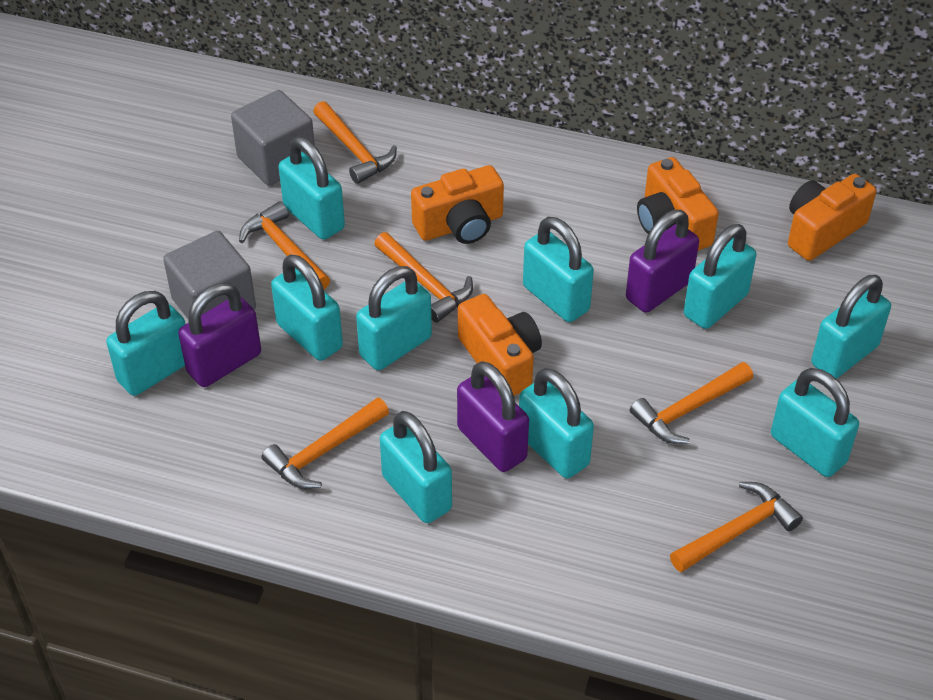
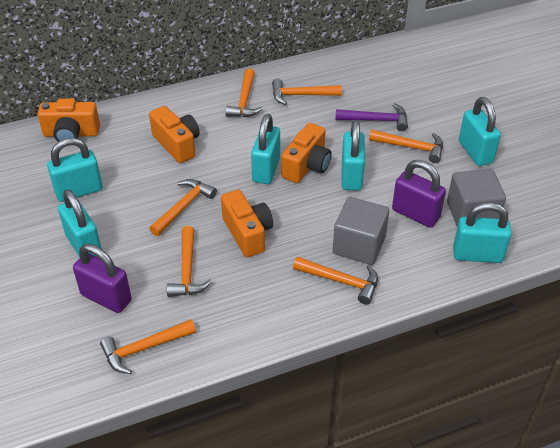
orange hammer: [239,201,330,289] [261,397,389,489] [313,101,397,184] [374,232,473,323] [630,362,753,444] [670,482,803,572] = 6 -> [100,319,196,374] [149,179,217,236] [167,226,212,297] [225,69,263,117] [272,78,342,105] [293,257,378,305] [369,130,443,163] = 7
purple hammer: none = 0 -> [336,103,408,131] = 1
purple padlock: [178,283,261,387] [457,361,529,472] [626,210,699,313] = 3 -> [73,244,132,313] [392,160,446,228] = 2
turquoise padlock: [106,291,185,396] [271,254,343,361] [279,137,345,240] [356,266,432,370] [380,411,452,523] [519,368,594,478] [523,217,594,322] [684,224,756,329] [771,368,859,477] [811,275,891,379] = 10 -> [47,137,103,202] [58,189,102,257] [251,114,280,184] [342,120,365,191] [453,202,512,263] [459,97,501,166] = 6

